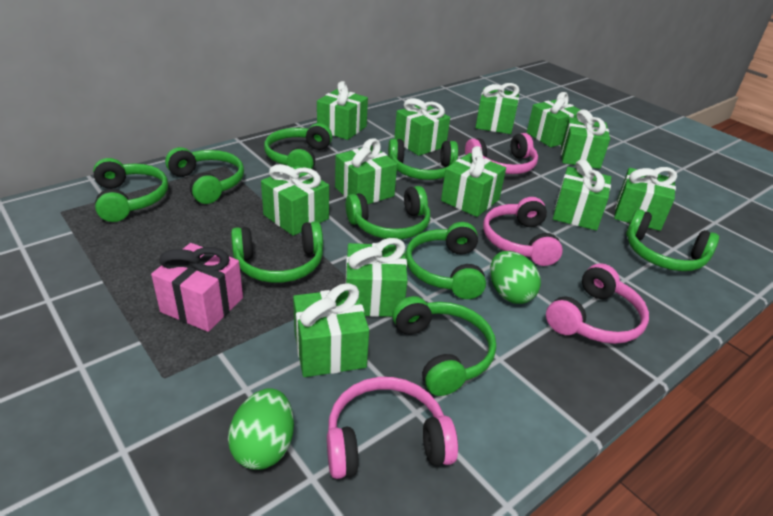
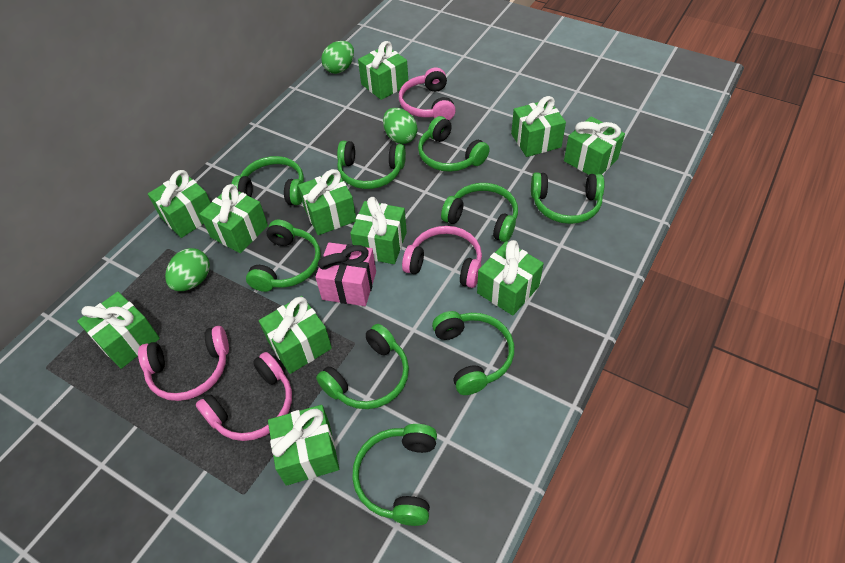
green egg: [228,388,294,470] [490,251,541,304] = 2 -> [165,248,210,291] [321,41,354,74] [383,108,417,144] = 3
green gift: [261,164,329,236] [293,283,369,377] [317,81,368,140] [335,138,397,204] [346,238,408,317] [394,98,450,156] [441,146,506,217] [475,83,520,134] [527,92,580,147] [553,159,611,230] [561,109,610,169] [614,167,677,231] = 12 -> [77,292,160,369] [148,170,211,238] [200,184,268,253] [259,296,332,374] [268,405,339,486] [298,169,356,235] [350,197,407,264] [358,41,408,100] [477,240,544,316] [511,96,566,157] [564,117,625,175] = 11

